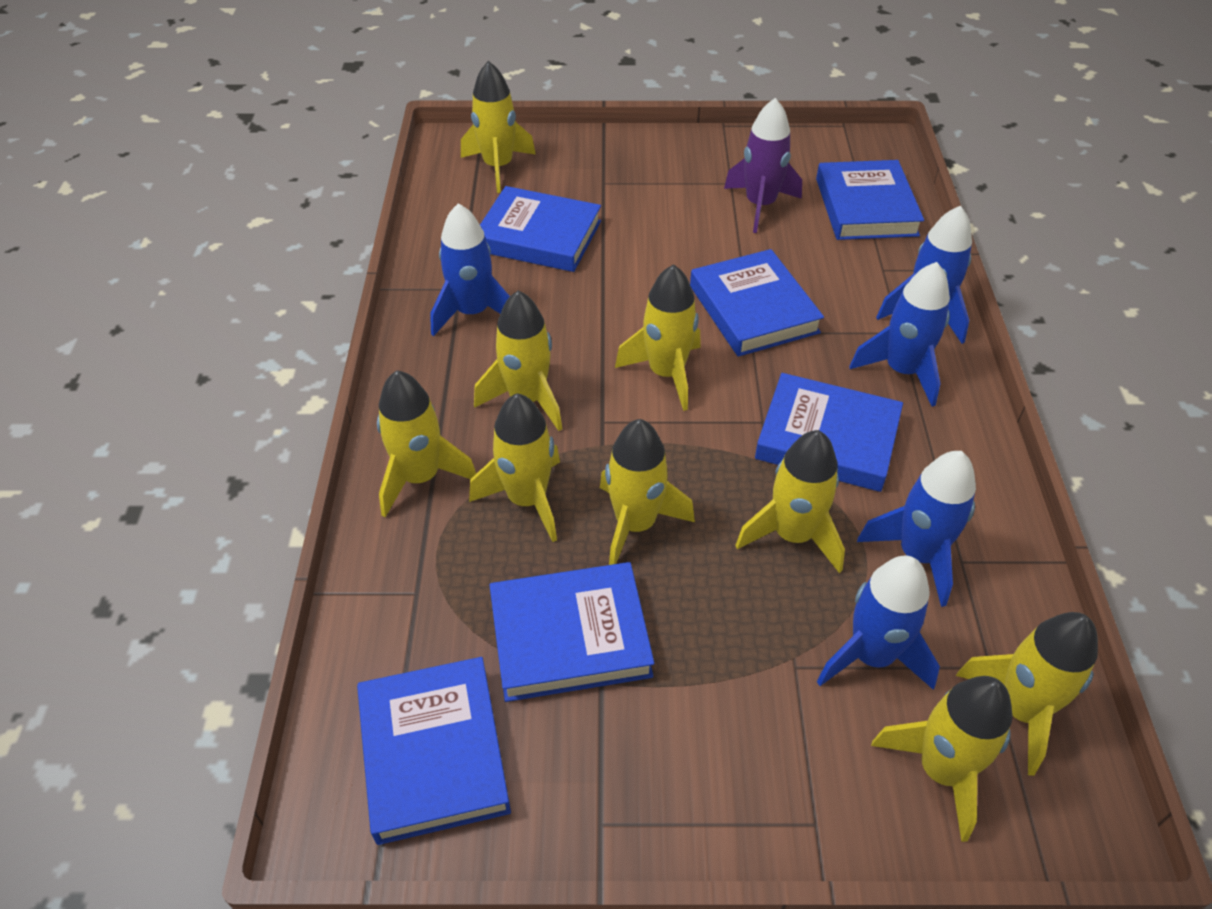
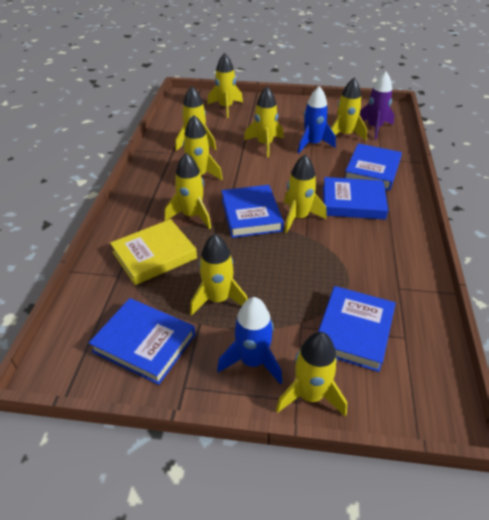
blue book: [357,657,511,845] [480,186,601,272] [489,562,654,702] [690,249,824,357] [755,373,903,492] [816,160,924,240] = 6 -> [89,298,195,385] [221,185,284,238] [318,286,396,372] [323,177,388,220] [345,143,402,191] = 5
blue rocket: [430,203,510,337] [817,555,940,690] [849,262,950,407] [857,451,976,607] [876,206,972,344] = 5 -> [217,297,282,384] [297,86,336,154] = 2
yellow book: none = 0 -> [110,219,197,285] = 1

